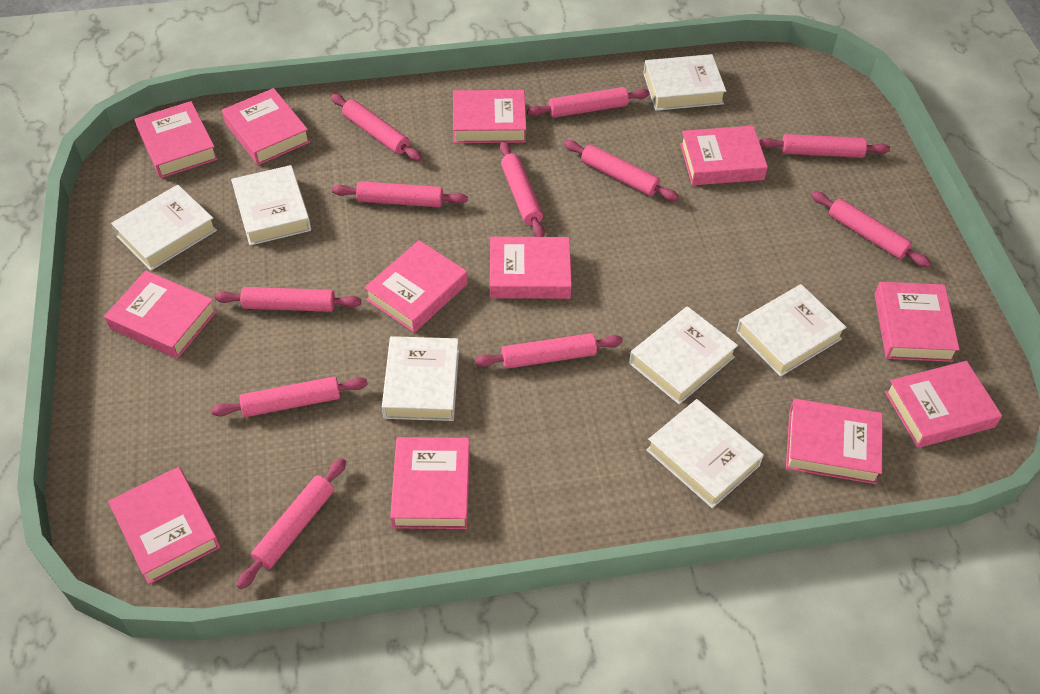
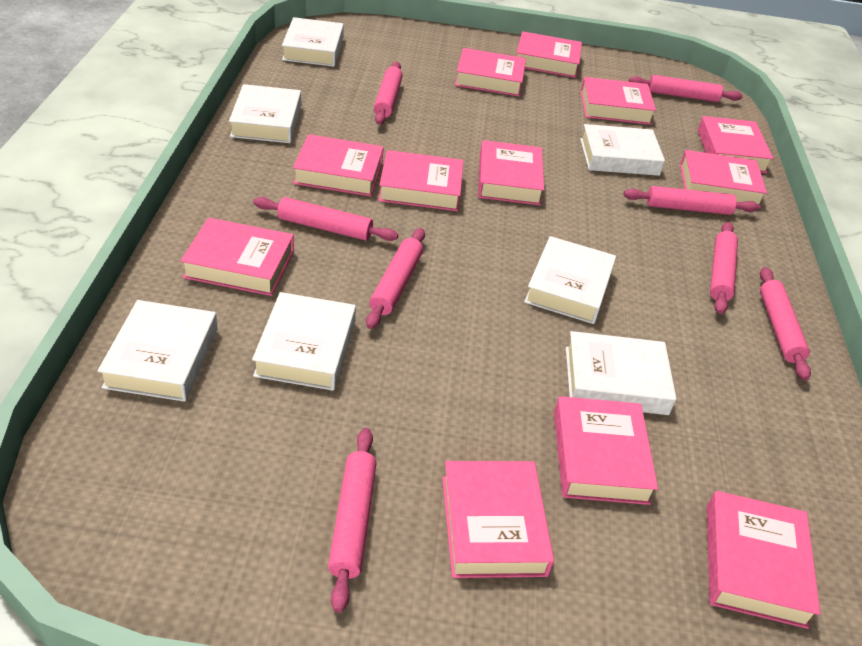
pink rolling pin: [211,377,368,417] [214,287,361,312] [236,458,346,589] [331,94,422,161] [332,181,468,207] [475,333,623,369] [500,141,545,237] [527,87,650,118] [564,140,679,201] [759,134,890,158] [811,191,931,268] = 11 -> [253,197,398,241] [328,428,377,613] [366,228,425,329] [374,62,403,125] [624,186,759,215] [629,75,743,102] [710,222,738,314] [760,267,811,380] = 8

